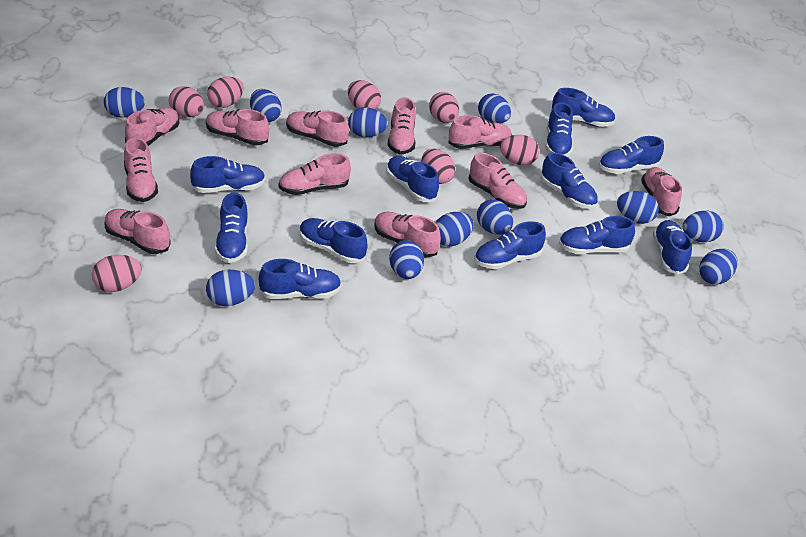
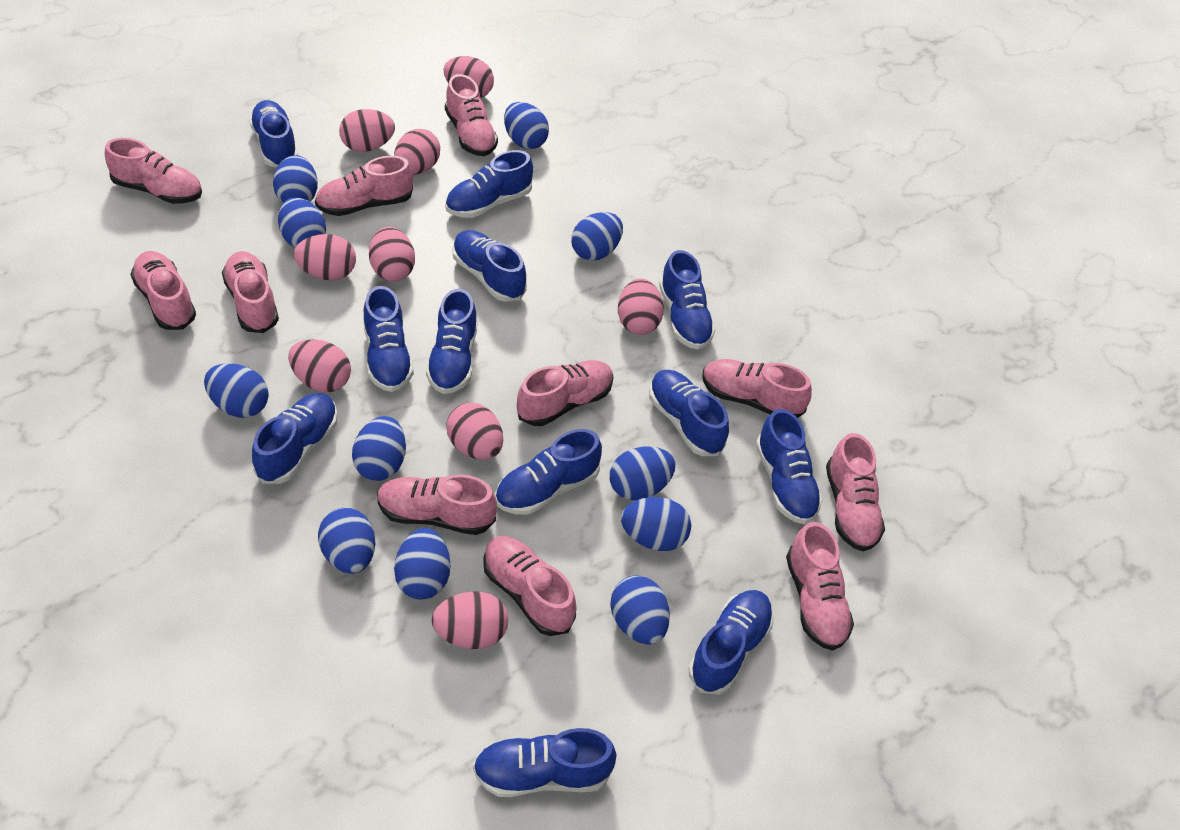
pink egg: [92,255,142,292] [169,86,204,117] [207,77,244,108] [348,80,381,110] [421,149,455,184] [429,92,459,123] [500,135,540,165] = 7 -> [288,339,351,392] [293,234,356,280] [339,109,395,152] [369,226,415,281] [394,129,440,175] [431,591,508,649] [444,56,494,98] [446,402,503,460] [618,278,664,335] = 9

